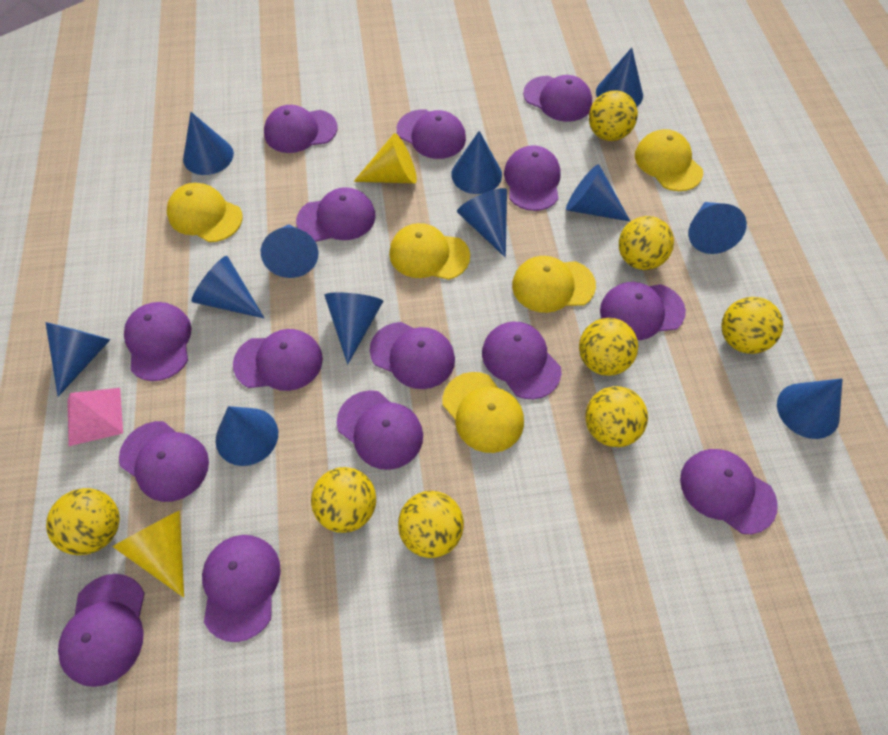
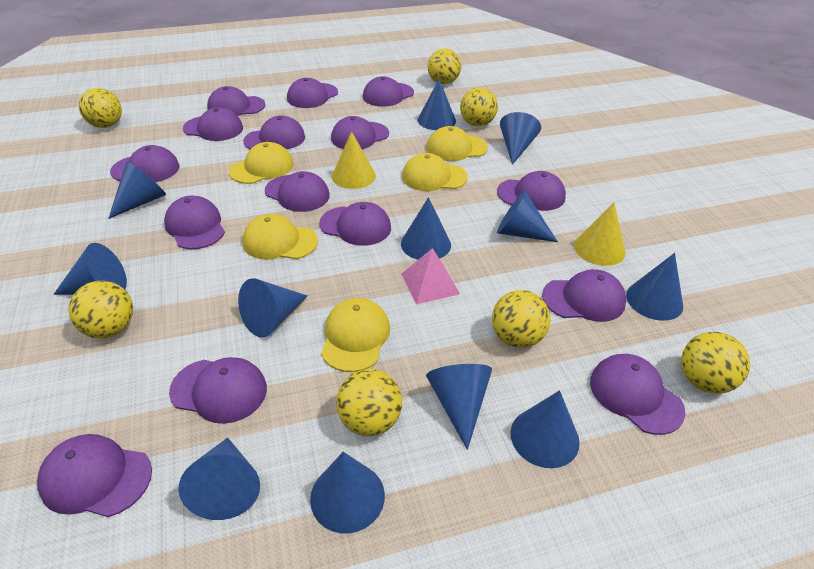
yellow ball: [46,488,120,555] [311,467,376,533] [398,491,464,558] [579,318,638,376] [585,386,648,447] [589,91,638,141] [619,216,674,270] [721,297,783,354] = 8 -> [68,281,133,338] [79,88,122,128] [336,369,402,436] [428,49,461,84] [460,87,498,126] [492,290,551,348] [681,332,750,394] = 7

